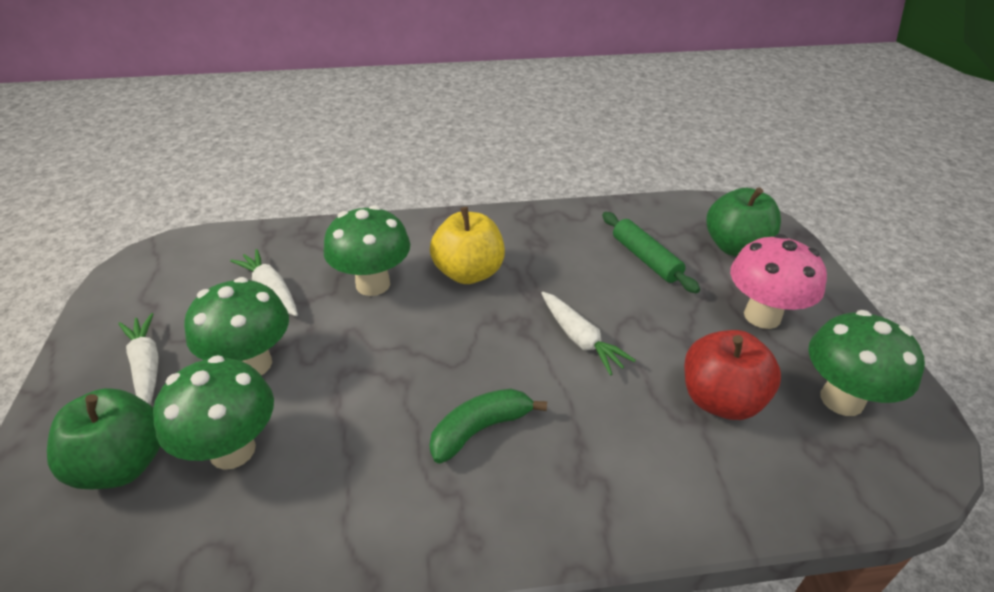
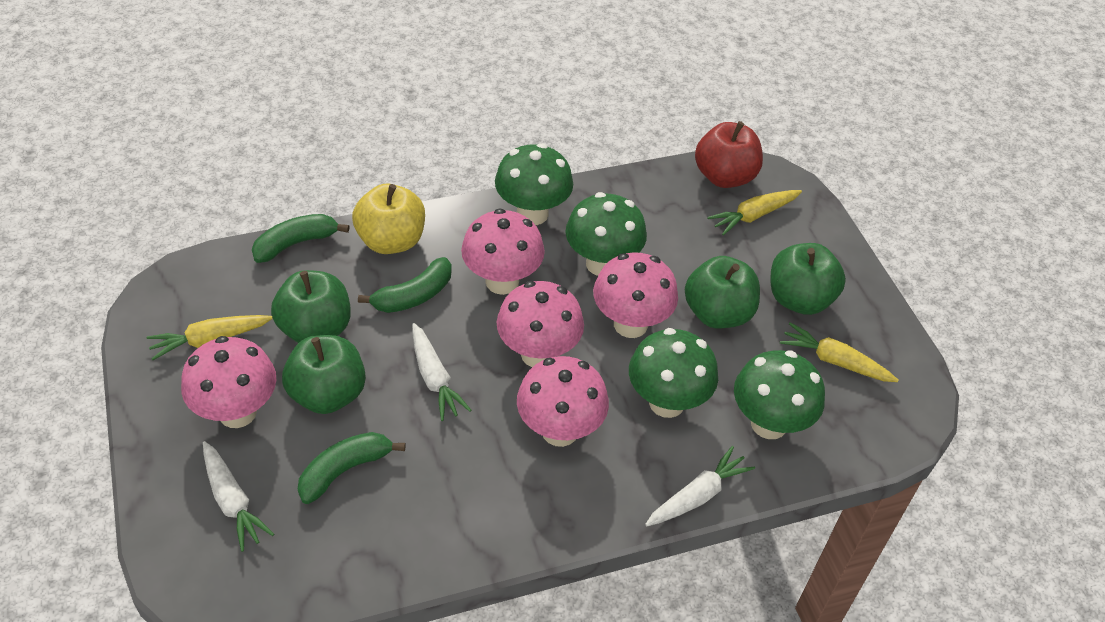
green apple: [47,388,161,489] [707,187,781,256] = 2 -> [271,270,351,343] [282,335,366,414] [685,256,760,328] [771,243,846,315] = 4
green banana: [429,389,547,463] = 1 -> [252,214,349,263] [298,432,405,504] [358,257,452,313] = 3
green rolling pin: [602,212,700,293] = 1 -> none = 0
pink mushroom: [730,234,827,329] = 1 -> [181,336,276,428] [461,208,545,295] [497,281,584,367] [517,356,609,447] [593,252,678,338] = 5
yellow carrot: none = 0 -> [147,315,273,360] [707,190,802,235] [780,323,899,382] = 3

